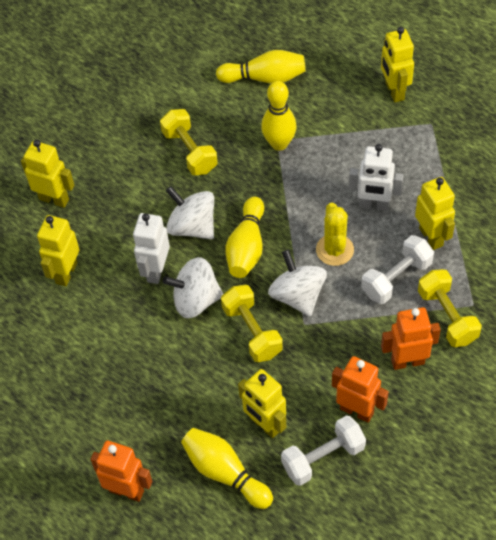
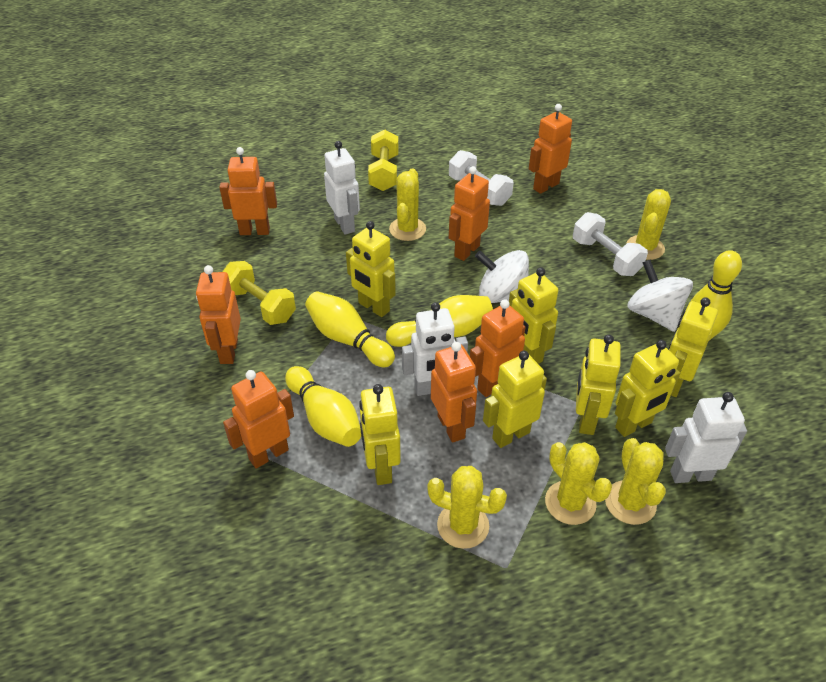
orange robot: [91,441,152,502] [332,356,389,423] [381,307,441,370] = 3 -> [196,265,241,364] [219,147,277,235] [223,370,294,468] [431,342,477,443] [449,166,490,261] [470,299,526,397] [529,104,572,194] = 7
white robot: [133,213,170,284] [349,144,404,211] = 2 -> [324,141,360,234] [402,302,468,396] [665,392,747,483] = 3
white spinning top: [163,257,223,318] [166,186,214,239] [268,250,327,317] = 3 -> [475,250,529,303] [627,260,693,332] = 2
yellow cactus: [316,203,354,266] = 1 -> [389,168,426,241] [427,466,507,549] [545,442,612,525] [605,438,666,525] [626,189,671,260] = 5
yellow dumbbell: [160,109,218,175] [221,285,283,362] [418,269,482,347] = 3 -> [222,261,296,325] [368,129,399,191] = 2
yellow robot: [21,140,74,208] [37,215,80,286] [238,369,286,438] [381,27,414,102] [415,177,455,250] = 5 -> [346,221,396,317] [359,384,401,485] [483,351,547,448] [509,267,558,364] [576,334,621,435] [615,340,680,437] [668,297,718,397] = 7

